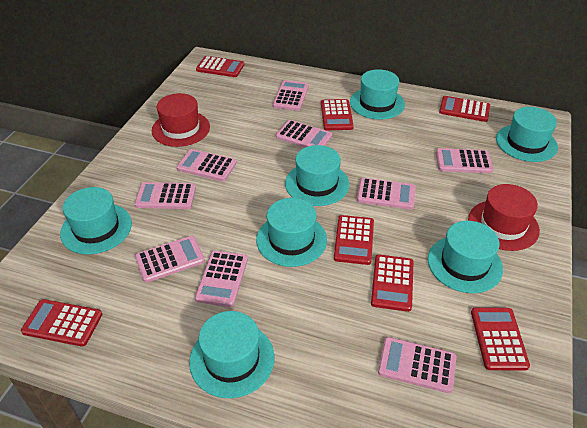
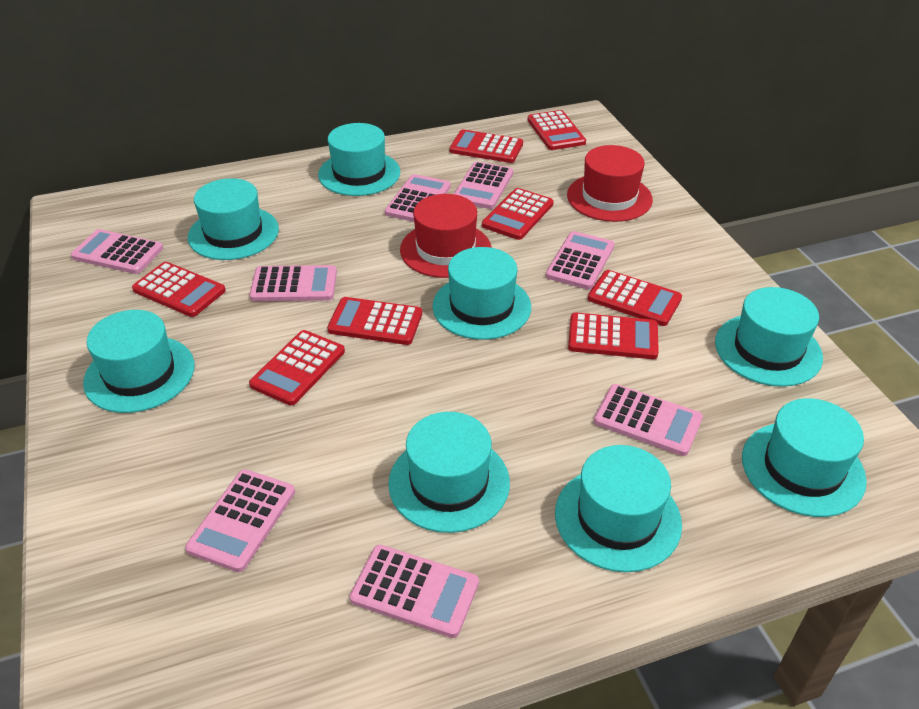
pink calculator: [134,182,196,209] [135,236,205,283] [177,149,237,181] [195,251,248,307] [273,80,309,111] [276,120,332,148] [357,178,416,210] [378,337,456,393] [436,148,493,173] = 9 -> [71,229,163,274] [185,469,295,572] [249,265,337,301] [350,545,479,638] [385,174,451,222] [454,162,513,209] [546,231,614,290] [594,384,703,456] = 8
red calculator: [21,299,102,347] [196,56,244,77] [321,99,354,130] [334,215,374,265] [371,254,414,312] [439,96,490,122] [471,308,530,370] = 7 -> [132,262,226,317] [249,330,345,406] [327,297,422,345] [449,130,523,163] [482,188,554,240] [528,110,586,150] [568,313,659,359] [588,270,682,326] = 8
turquoise hat: [60,187,132,255] [189,311,274,398] [256,198,327,267] [285,145,349,206] [350,69,405,120] [428,221,503,293] [496,107,558,162] = 7 -> [83,310,194,413] [188,178,279,260] [318,123,400,196] [388,412,510,533] [432,247,531,340] [555,445,682,572] [715,287,823,387] [742,398,867,517] = 8

